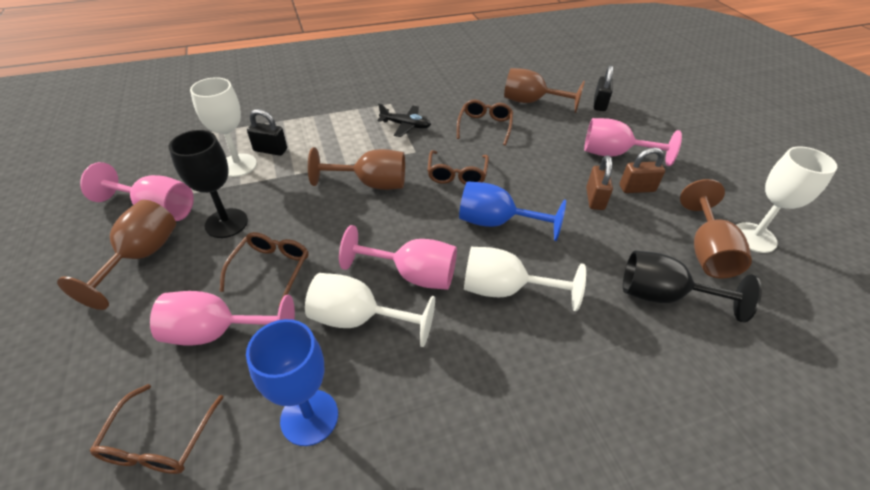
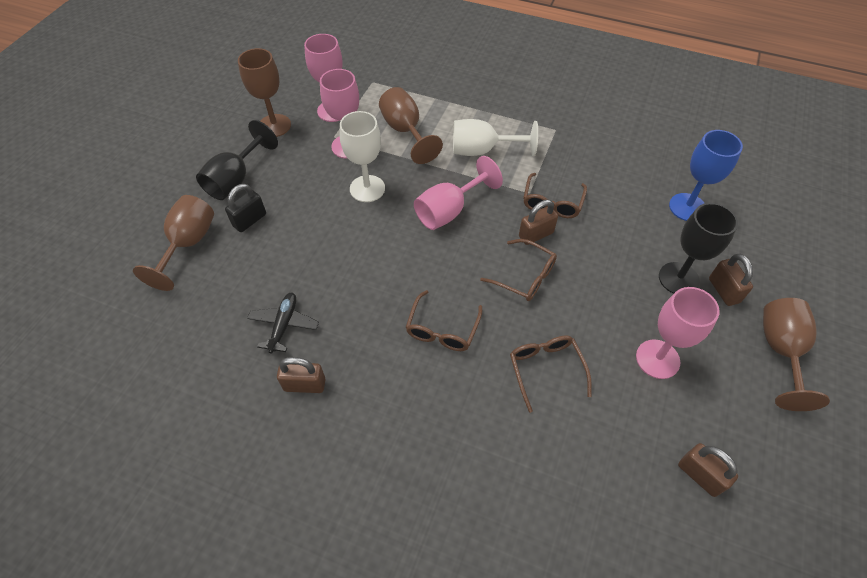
black padlock: [247,109,287,156] [594,65,613,111] = 2 -> [225,184,266,232] = 1
blue goblet: [246,319,338,446] [459,181,566,241] = 2 -> [669,130,743,221] = 1
brown padlock: [586,155,613,210] [620,147,665,193] = 2 -> [277,357,326,393] [519,200,558,245] [678,443,738,497] [709,254,753,306] = 4
white goblet: [190,77,257,177] [305,273,435,347] [464,247,586,311] [736,146,837,253] = 4 -> [340,111,385,202] [453,119,538,156] = 2

